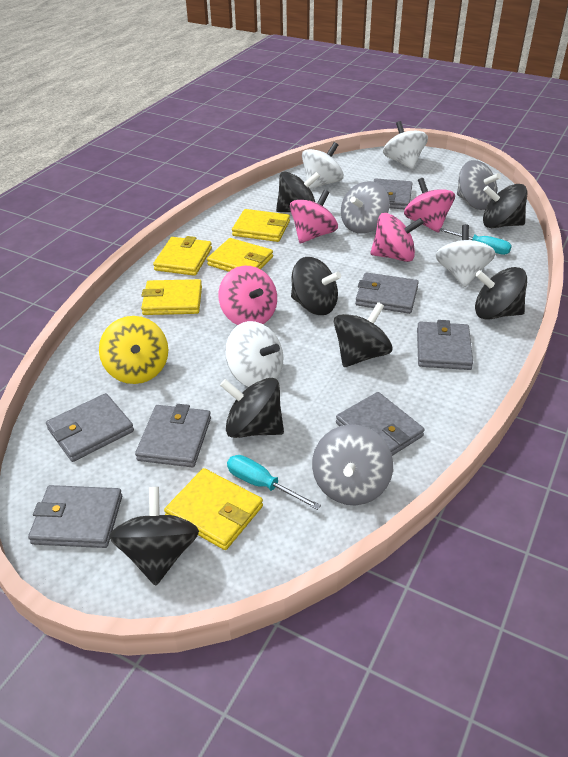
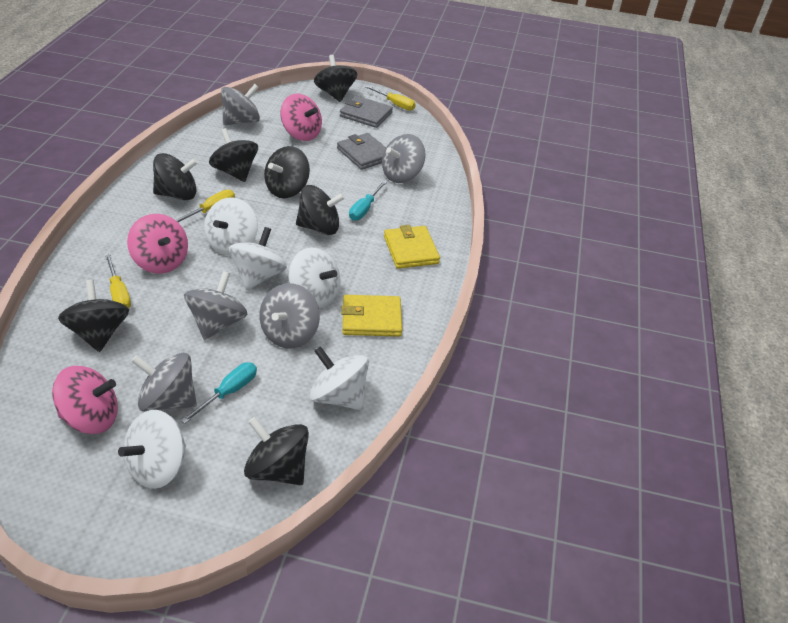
grey spinning top: [312,425,393,505] [341,181,390,234] [457,160,501,210] = 3 -> [131,353,197,412] [184,271,247,340] [221,84,260,125] [259,283,320,348] [382,134,426,183] = 5
grey wallet: [28,485,122,548] [46,393,134,462] [135,404,211,467] [336,392,425,456] [355,272,419,314] [374,179,413,210] [417,320,473,370] = 7 -> [337,133,386,170] [340,96,393,128] = 2
pink spinning top: [218,266,277,325] [290,190,338,243] [370,213,424,262] [404,178,455,233] = 4 -> [52,366,118,434] [127,214,188,274] [281,94,322,141] = 3
white spinning top: [225,321,283,387] [302,142,344,189] [383,121,428,169] [435,224,496,287] = 4 -> [118,410,186,489] [204,197,258,256] [229,227,287,290] [288,247,340,309] [310,346,369,410] = 5
yellow screwdriver: none = 0 -> [105,255,131,308] [176,190,235,222] [365,86,416,111] = 3
yellow spinning top: [99,316,168,384] = 1 -> none = 0
yellow wallet: [141,279,202,315] [153,236,212,276] [164,468,263,550] [207,238,273,272] [232,209,290,242] = 5 -> [341,295,402,337] [384,225,440,269] = 2

